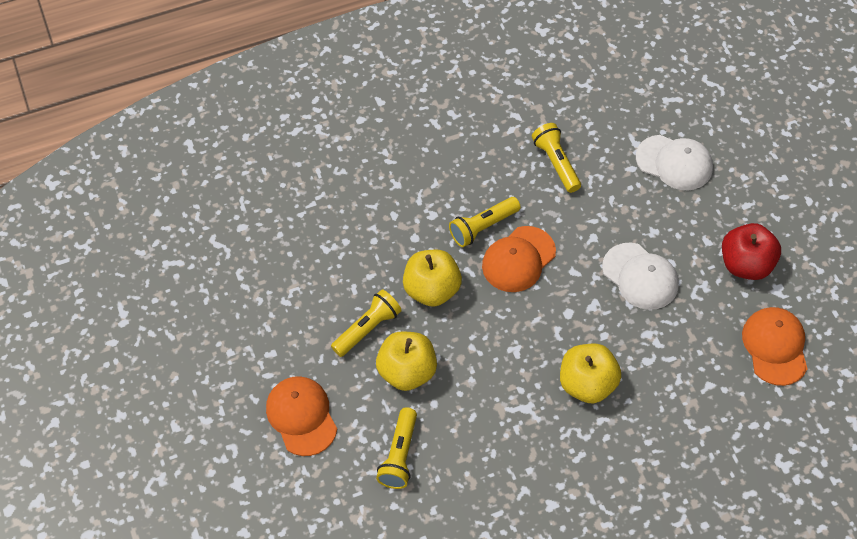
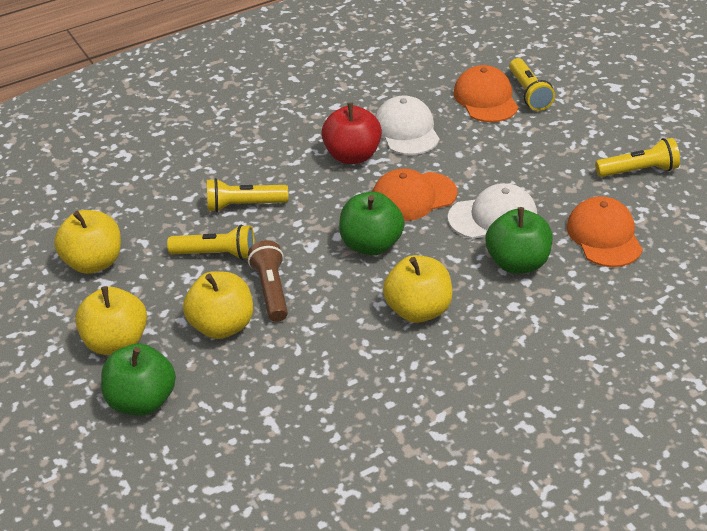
brown flashlight: none = 0 -> [248,240,288,322] = 1
green apple: none = 0 -> [101,343,176,415] [339,192,405,255] [485,207,553,274] = 3
yellow apple: [376,331,437,391] [403,249,462,307] [560,344,621,403] = 3 -> [54,210,121,274] [75,286,147,355] [183,271,253,339] [383,255,452,323] = 4

